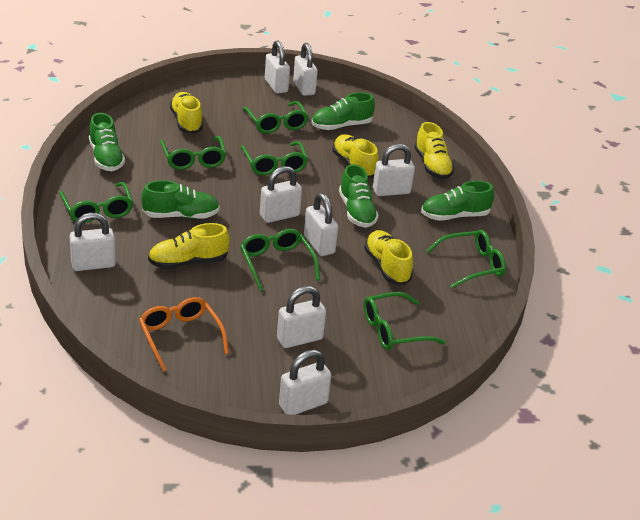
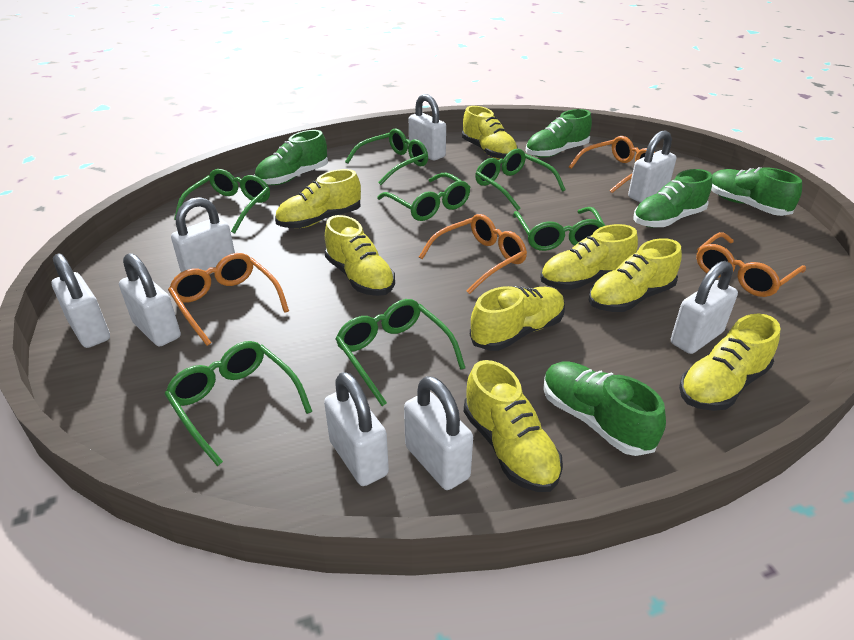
orange glasses: [139,297,229,372] = 1 -> [168,253,289,346] [419,214,527,294] [569,136,655,193] [696,232,806,297] = 4
yellow shoe: [148,223,229,269] [170,92,203,134] [332,134,379,178] [364,230,413,285] [414,122,454,179] = 5 -> [275,169,361,228] [324,215,395,296] [462,106,518,160] [464,360,563,492] [470,286,565,351] [540,224,638,290] [588,238,682,312] [679,314,780,411] = 8

